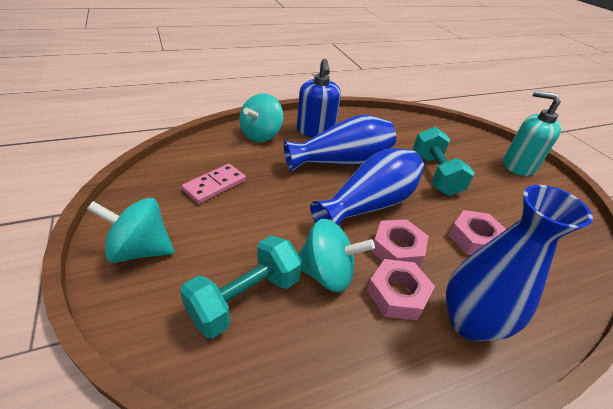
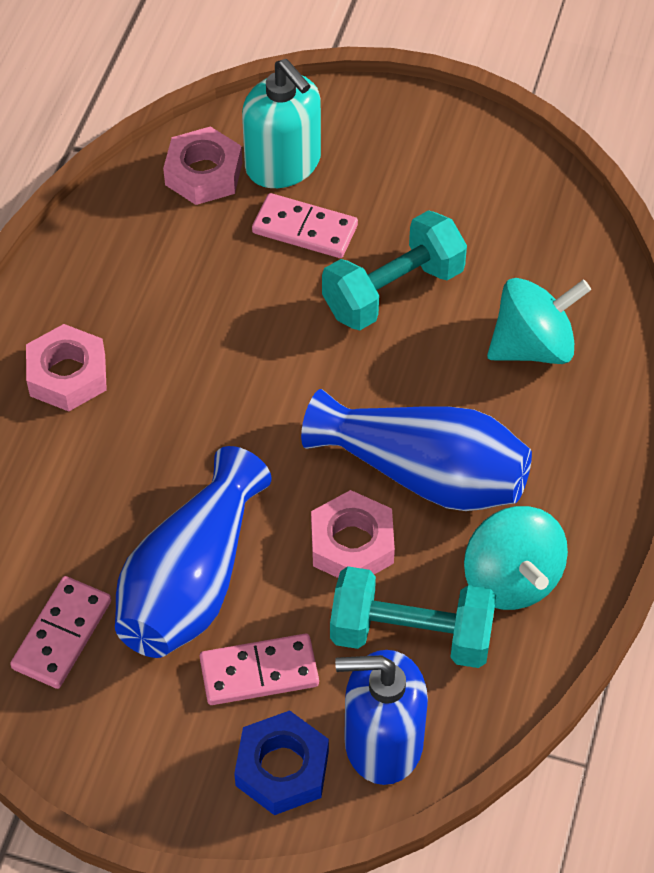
blue nut: none = 0 -> [234,710,329,815] = 1
blue vase: [284,115,396,172] [310,148,424,226] [446,185,593,341] = 3 -> [115,446,271,658] [301,389,532,511] = 2
pink domino: [182,164,246,204] = 1 -> [10,576,111,689] [200,634,319,705] [252,193,358,258] = 3
turquoise spinning top: [87,198,174,263] [239,93,284,142] [298,219,375,292] = 3 -> [464,506,568,610] [487,278,591,364] = 2

